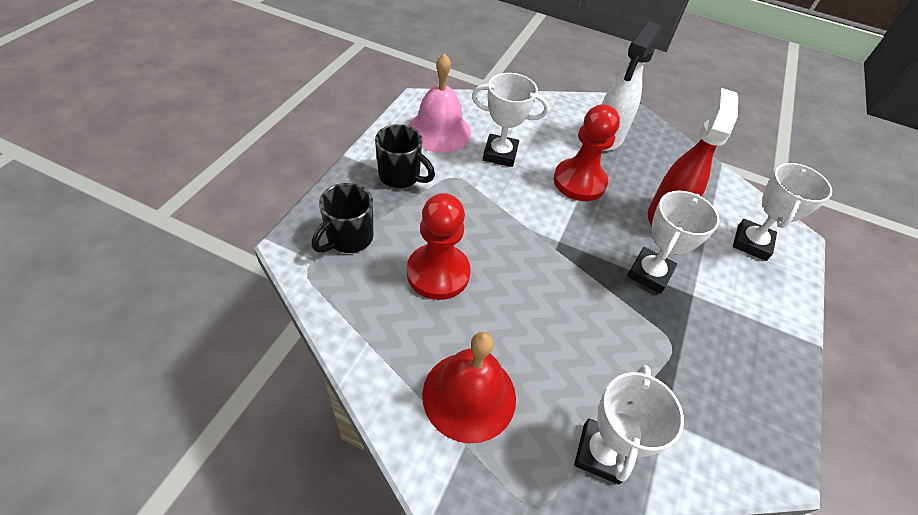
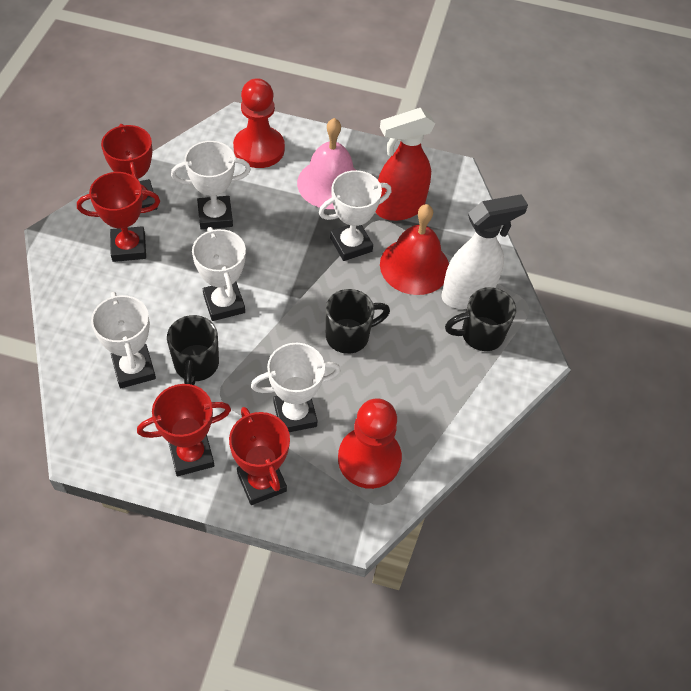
black mug: [311,183,373,253] [375,124,435,188] = 2 -> [167,315,219,385] [326,289,390,354] [445,287,516,351] = 3
red trophy: none = 0 -> [77,172,160,262] [101,124,157,210] [137,384,231,476] [229,407,290,505] = 4
white trophy: [472,73,549,167] [574,365,684,484] [627,191,720,294] [733,163,832,261] = 4 -> [91,292,156,388] [171,141,251,230] [192,227,246,321] [251,343,341,432] [319,170,392,261] = 5

